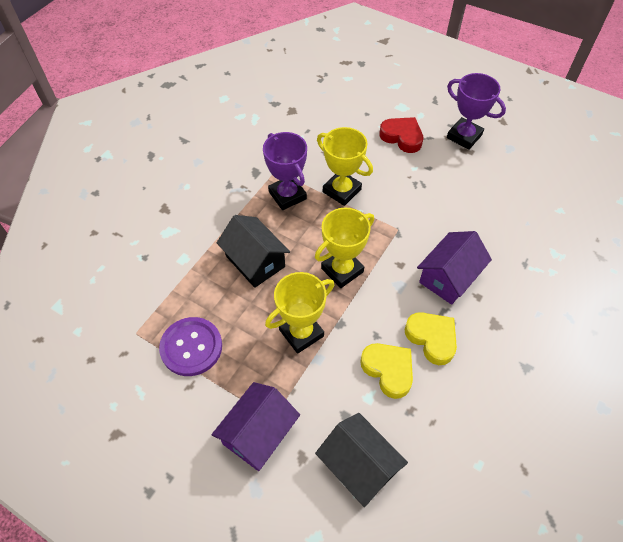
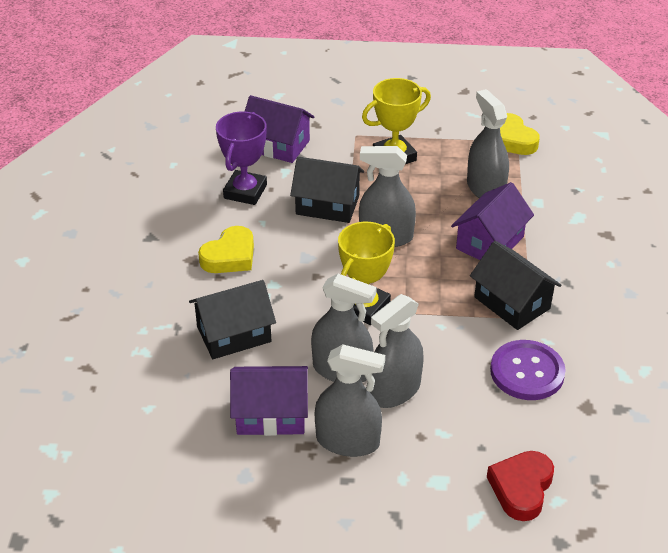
black house: [217,215,290,288] [315,413,408,507] = 2 -> [189,280,276,359] [290,157,364,223] [470,241,562,330] = 3
grey spray bottle: none = 0 -> [311,274,377,382] [315,344,385,457] [359,146,416,247] [370,294,424,408] [467,89,509,198] = 5
purple house: [212,382,300,471] [417,231,492,305] = 2 -> [230,366,308,436] [245,95,314,163] [451,182,534,260] = 3
purple trophy: [263,132,307,210] [447,73,506,150] = 2 -> [216,111,267,205] = 1
yellow trophy: [265,272,334,354] [315,208,374,288] [317,127,373,206] = 3 -> [338,222,395,325] [362,78,431,164] = 2

